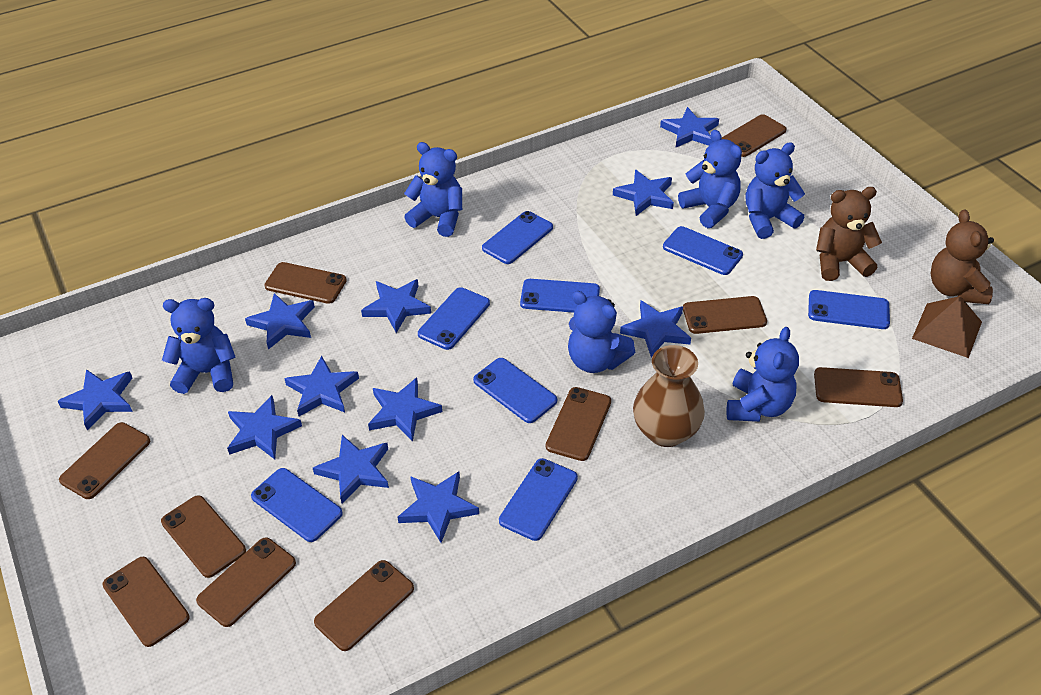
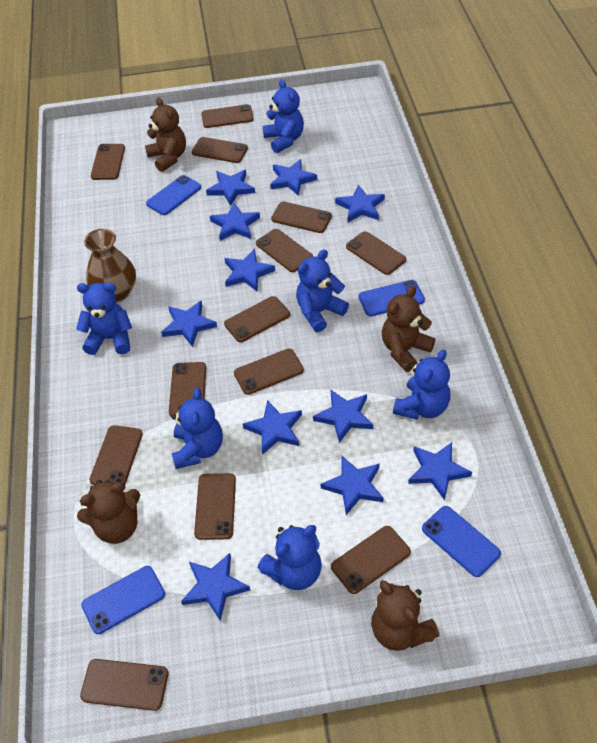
blue phone: [251,468,343,542] [418,287,490,350] [473,358,557,423] [482,211,553,264] [499,458,578,541] [520,279,600,313] [663,226,743,275] [808,290,890,329] = 8 -> [81,566,165,634] [146,175,201,215] [359,280,425,317] [422,506,501,577] = 4
brown phone: [59,422,150,499] [102,557,190,647] [161,495,246,578] [196,538,296,627] [264,262,347,304] [314,560,414,651] [546,387,611,461] [683,296,767,334] [722,114,787,157] [814,367,903,407] = 10 -> [80,659,169,711] [90,425,143,485] [91,144,125,180] [169,362,206,417] [192,137,248,163] [194,473,236,540] [201,104,254,128] [224,296,290,342] [234,349,304,395] [256,229,313,272] [271,201,332,233] [331,526,411,594] [346,231,406,275] = 13
brown pyramid: [912,296,982,358] = 1 -> none = 0
brown teddy bear: [816,187,882,281] [930,209,994,304] = 2 -> [77,480,140,544] [145,97,186,172] [371,580,439,651] [382,287,435,372] = 4

